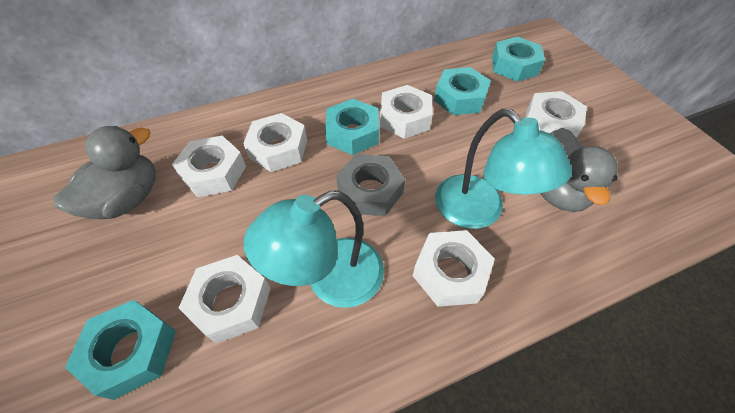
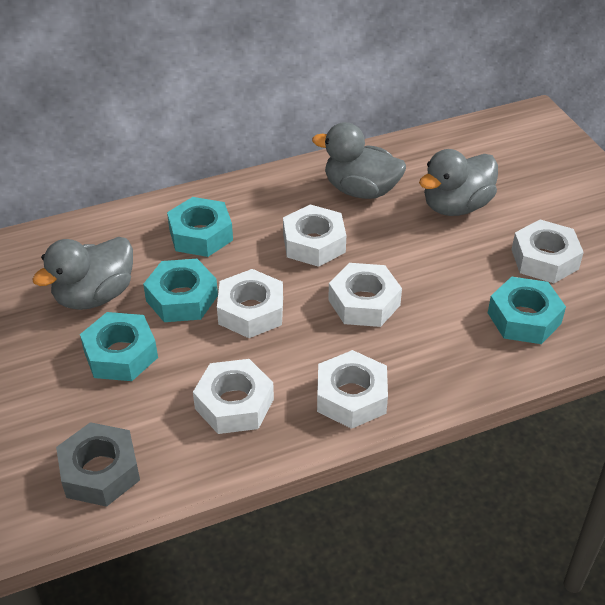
grey duck: [53,126,156,219] [540,128,618,212] = 2 -> [32,237,133,310] [312,122,406,199] [419,149,498,216] = 3
turquoise lamp: [244,190,384,308] [435,109,572,229] = 2 -> none = 0

